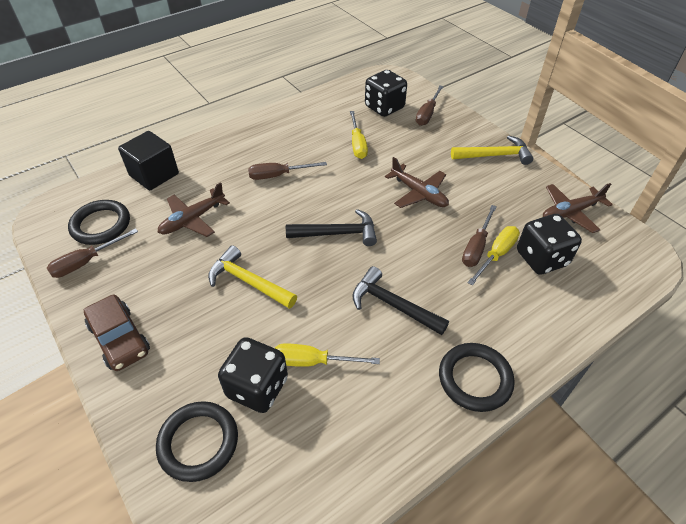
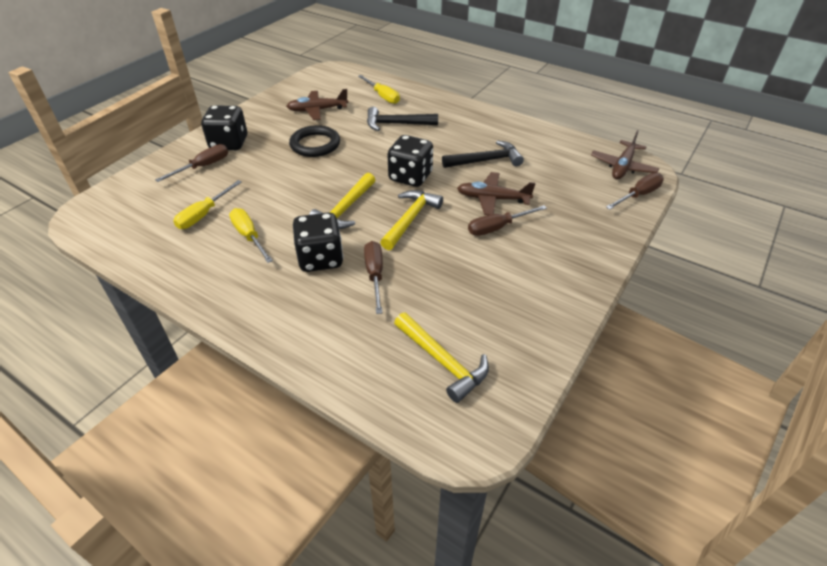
black cube: [118,131,179,190] = 1 -> none = 0
black ring: [68,200,130,245] [156,401,238,482] [439,343,515,412] = 3 -> [289,125,340,157] = 1
brown car: [83,294,150,371] = 1 -> none = 0
yellow hammer: [208,245,297,309] [451,136,533,165] = 2 -> [309,173,375,229] [380,190,443,250] [394,312,489,403] = 3

